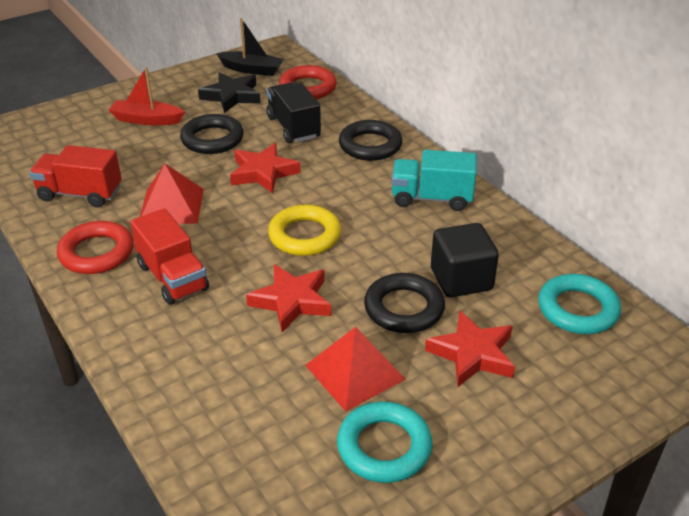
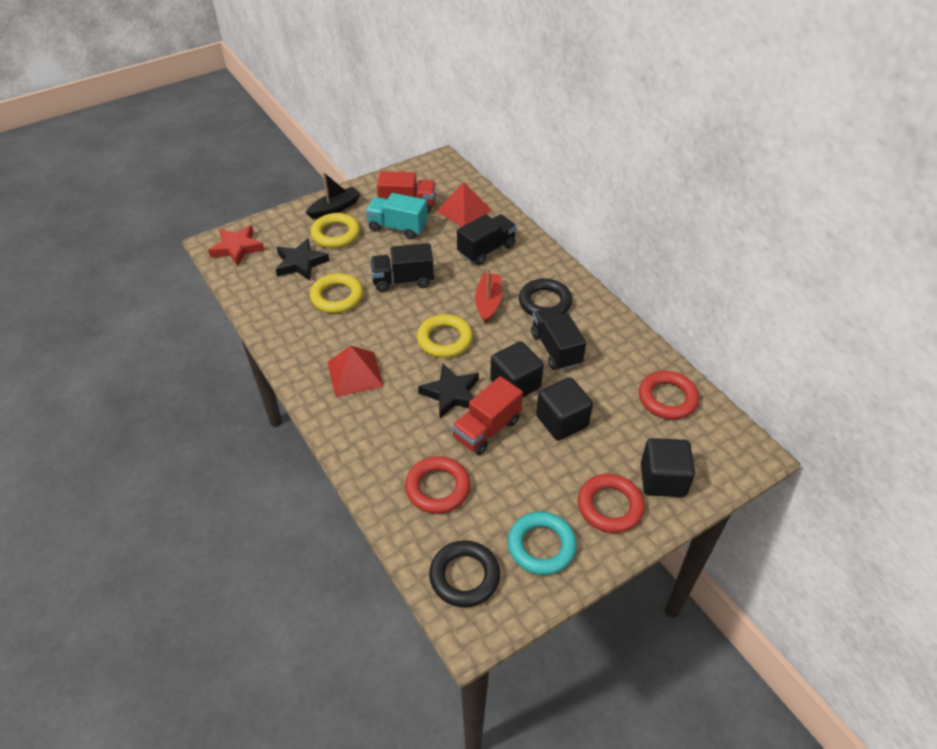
black cube: [431,223,499,297] = 1 -> [490,341,544,398] [536,377,593,440] [641,438,695,497] = 3
black ring: [180,114,244,154] [339,120,403,161] [364,273,445,333] = 3 -> [429,540,500,607] [519,278,572,316] = 2
black star: [198,72,261,113] = 1 -> [275,238,330,281] [418,364,479,418] = 2
black truck: [266,83,321,143] = 1 -> [370,243,434,292] [457,214,517,265] [531,306,586,371] = 3
red ring: [57,221,134,274] [279,65,337,99] = 2 -> [405,456,470,514] [578,474,645,533] [639,371,699,420] = 3
red star: [230,143,301,194] [246,264,331,332] [425,310,515,387] = 3 -> [208,225,265,266] = 1
turquoise ring: [337,402,433,483] [538,274,621,334] = 2 -> [508,511,577,575] = 1
yellow ring: [268,205,341,256] = 1 -> [310,273,363,313] [311,213,360,248] [417,314,473,358] = 3

